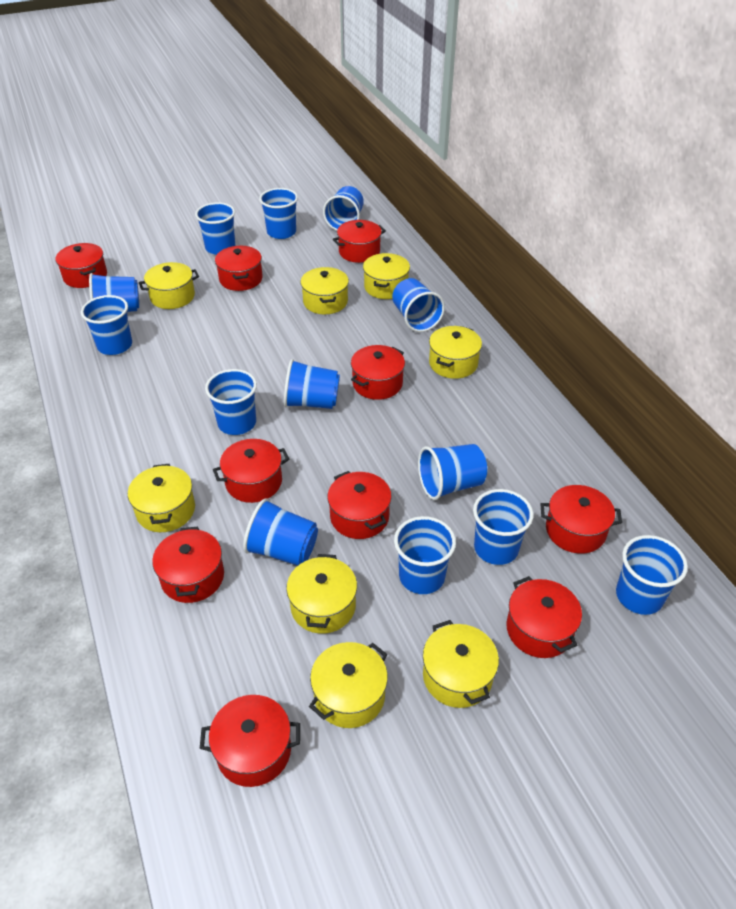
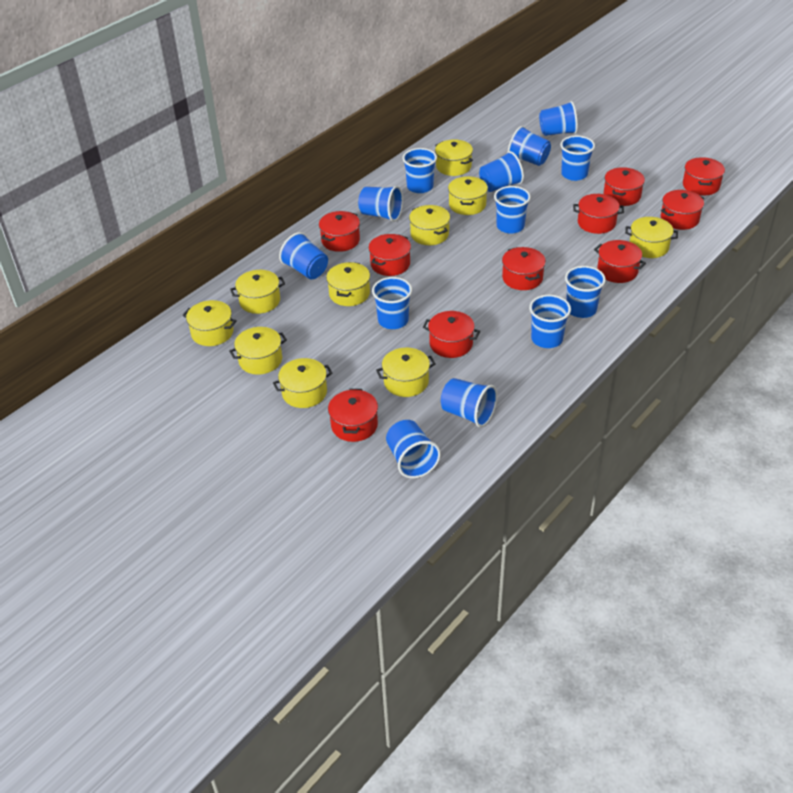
yellow pot: [128,464,195,532] [139,262,199,309] [286,554,357,634] [301,267,349,314] [309,642,388,728] [363,253,410,299] [423,620,499,708] [429,326,482,379] = 8 -> [183,300,237,346] [229,327,287,374] [230,270,285,314] [273,358,333,408] [326,262,370,306] [376,348,436,397] [409,205,450,245] [435,139,473,176] [448,176,488,215] [625,217,678,258] = 10

